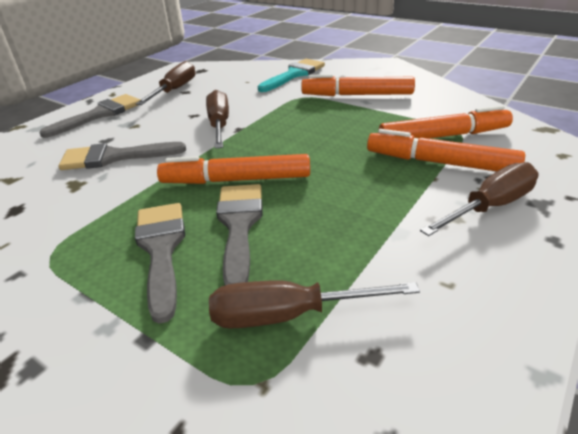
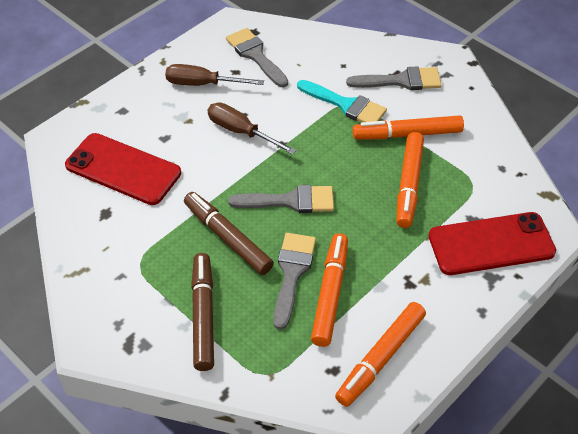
brown marker: none = 0 -> [184,192,274,275] [191,253,214,371] = 2
brown screwdriver: [136,61,195,105] [206,90,229,149] [209,280,420,329] [420,162,539,236] = 4 -> [165,64,264,86] [208,103,296,154] = 2
red phone: none = 0 -> [65,133,181,205] [429,212,556,275] = 2

